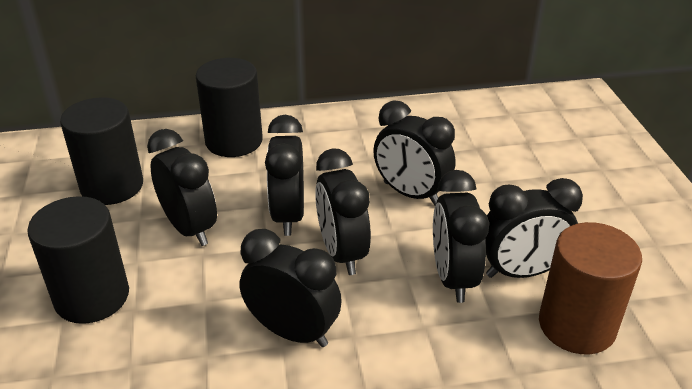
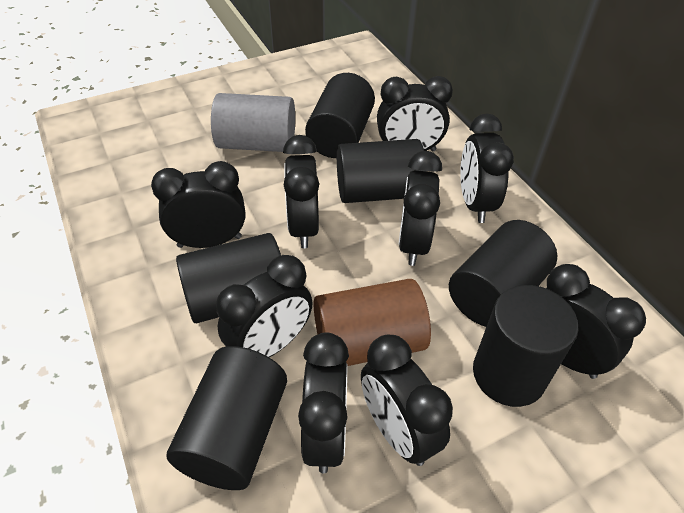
black clock: [147,129,217,246] [240,229,342,347] [265,115,304,236] [315,149,371,275] [373,100,456,206] [433,170,489,303] [486,178,583,278] = 7 -> [151,161,245,248] [216,255,313,357] [283,135,319,248] [298,332,349,473] [361,335,453,466] [377,76,453,152] [399,151,442,266] [460,113,514,223] [546,264,646,379] = 9
black cylinder: [27,196,129,324] [60,97,143,205] [196,58,263,157] = 3 -> [167,346,287,490] [176,233,281,323] [305,73,375,158] [337,139,427,203] [449,220,557,327] [473,285,578,407] = 6
grey cylinder: none = 0 -> [211,93,295,152] = 1

